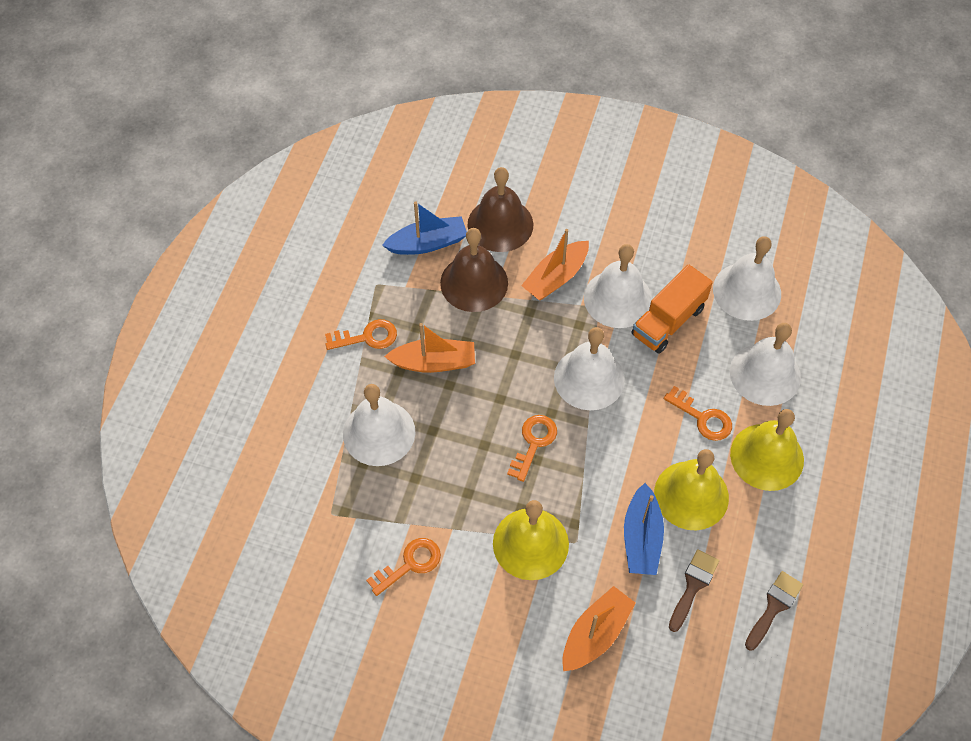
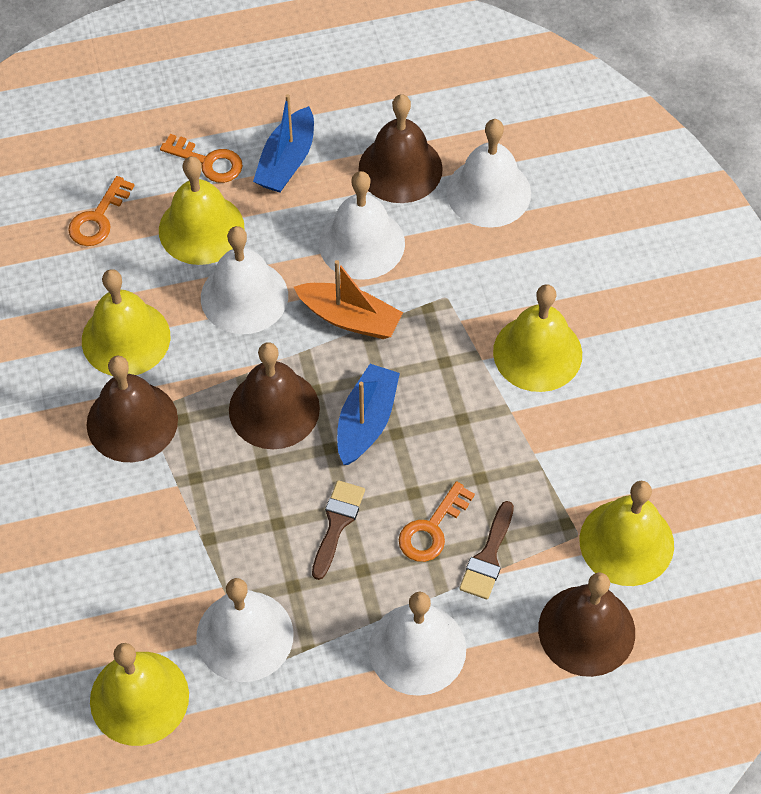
brown bell: [440,228,508,312] [468,167,533,252] = 2 -> [87,356,178,462] [229,342,320,449] [358,94,443,203] [538,572,635,677] = 4
orange boat: [384,323,475,373] [521,229,589,301] [562,586,636,671] = 3 -> [294,260,403,339] = 1
orange key: [325,319,397,350] [366,538,441,596] [507,415,557,482] [664,386,732,441] = 4 -> [68,176,134,246] [160,134,243,183] [399,481,475,562] = 3
orange truck: [632,264,713,354] = 1 -> none = 0
yellow bell: [493,500,569,580] [654,449,729,530] [730,409,804,491] = 3 -> [82,269,170,376] [90,643,189,746] [159,156,244,265] [493,284,582,392] [580,481,674,586] = 5

